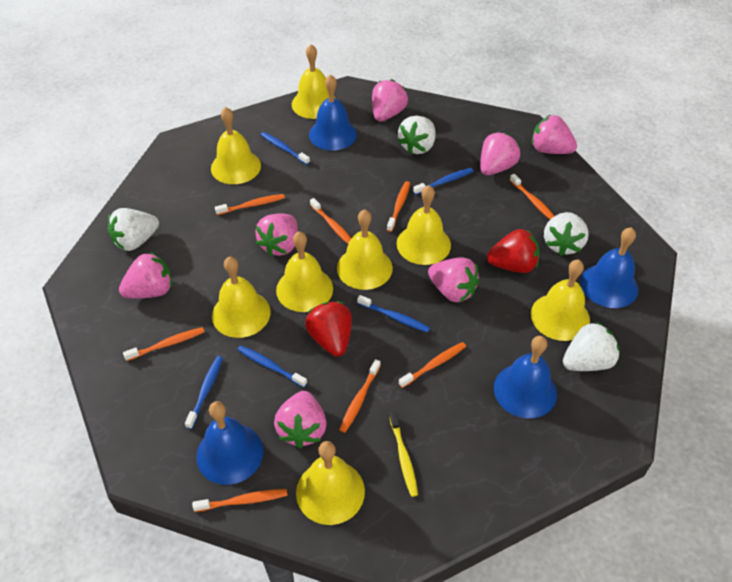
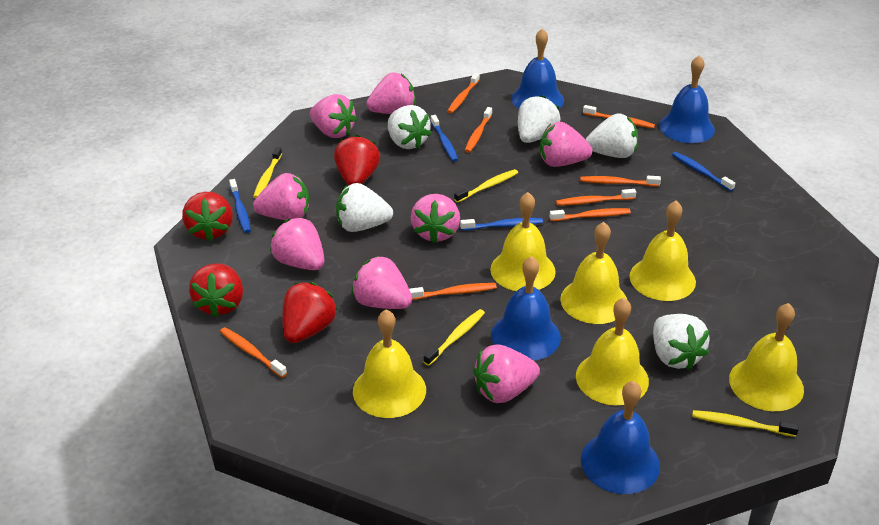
blue toothbrush: [185,356,223,429] [237,345,307,388] [261,132,310,165] [357,295,430,333] [413,168,473,195] = 5 -> [229,179,251,233] [431,115,458,162] [460,218,543,231] [672,152,735,191] = 4
pink strawberry: [119,252,172,298] [255,213,298,256] [274,391,327,448] [372,79,408,122] [428,257,480,302] [480,132,520,175] [532,115,577,154] = 7 -> [253,173,309,220] [270,217,324,270] [310,94,357,138] [352,256,412,309] [366,72,416,114] [411,194,460,243] [473,344,540,403] [540,122,592,167] = 8
red strawberry: [305,302,352,356] [487,229,539,273] = 2 -> [182,192,233,241] [189,263,243,317] [282,282,337,343] [334,135,380,185] = 4
white strawberry: [108,208,159,251] [398,116,436,154] [544,212,589,256] [563,321,620,371] = 4 -> [336,183,393,232] [388,105,432,149] [518,95,561,143] [585,113,638,158] [653,314,710,370] = 5
yellow bell: [211,107,261,184] [212,256,271,338] [276,231,333,312] [292,44,336,119] [296,441,365,525] [337,209,393,290] [397,185,451,265] [531,260,590,341] = 8 -> [353,309,426,418] [490,192,556,291] [560,222,627,324] [576,298,649,405] [629,201,696,301] [729,303,804,411] = 6
yellow toothbrush: [390,412,418,497] = 1 -> [253,147,282,199] [424,309,485,366] [454,169,518,203] [692,410,799,437] = 4

